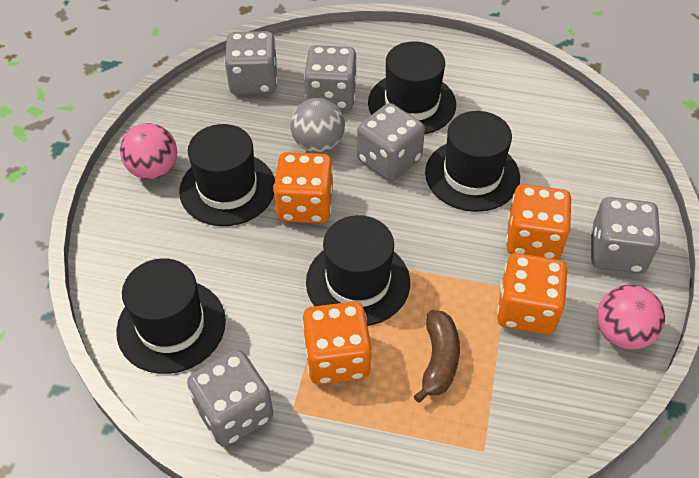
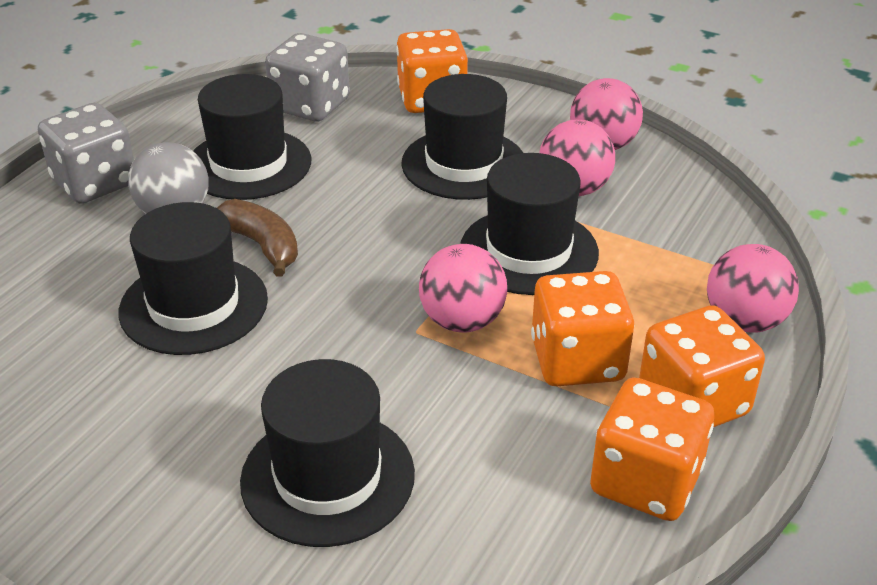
grey dice: [187,350,273,447] [225,31,277,95] [304,45,357,110] [357,103,425,181] [591,197,660,274] = 5 -> [38,103,134,204] [265,33,350,121] = 2
pink ball: [120,123,177,179] [597,285,665,350] = 2 -> [419,244,507,333] [539,119,615,196] [570,78,643,150] [707,244,799,333] = 4

